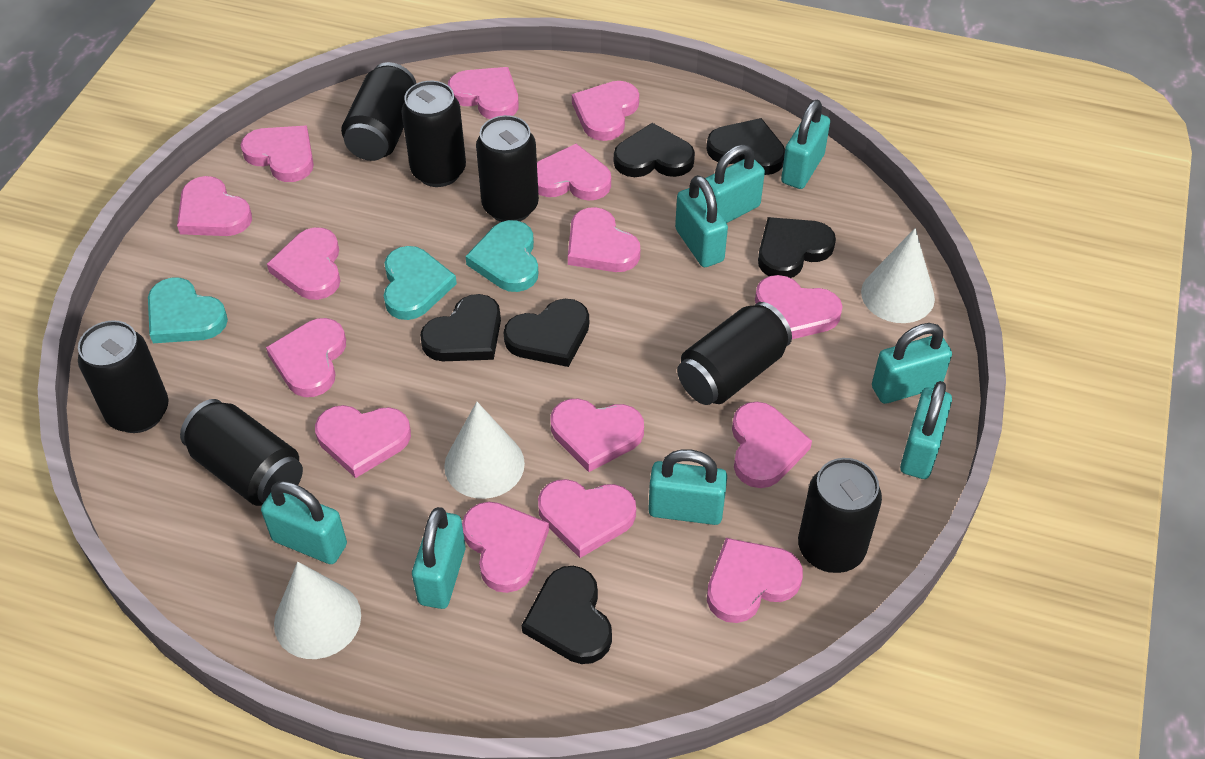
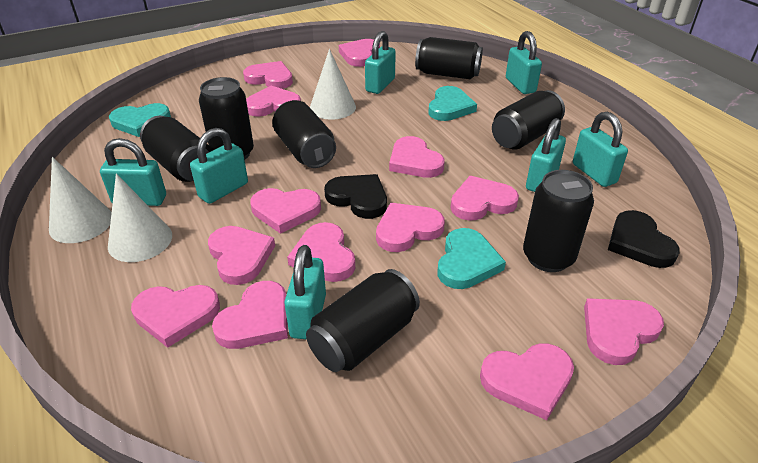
black heart: [420,294,501,361] [504,299,589,367] [522,566,612,664] [614,123,695,177] [707,118,785,175] [758,217,836,278] = 6 -> [324,174,387,219] [608,210,680,268] = 2
pink heart: [177,176,252,236] [241,126,314,182] [266,318,346,397] [267,227,341,300] [315,405,411,478] [448,67,519,119] [462,502,549,593] [537,144,611,201] [538,479,636,558] [550,399,644,472] [568,207,640,272] [572,81,639,141] [707,538,803,623] [732,402,812,488] [755,275,843,339] = 15 -> [131,285,220,348] [208,226,275,285] [212,281,288,349] [243,61,293,89] [246,86,301,116] [250,188,321,234] [287,222,355,282] [339,39,380,67] [376,203,445,252] [389,136,445,178] [451,176,519,221] [480,343,574,420] [584,298,664,365] = 13
turquoise padlock: [261,481,347,564] [412,507,465,609] [648,449,727,525] [675,175,728,267] [705,144,765,223] [781,100,830,189] [872,323,952,404] [900,381,952,479] = 8 -> [100,138,166,206] [190,128,248,204] [284,245,326,339] [365,31,396,94] [506,31,542,94] [526,118,566,192] [573,112,628,187] = 7

